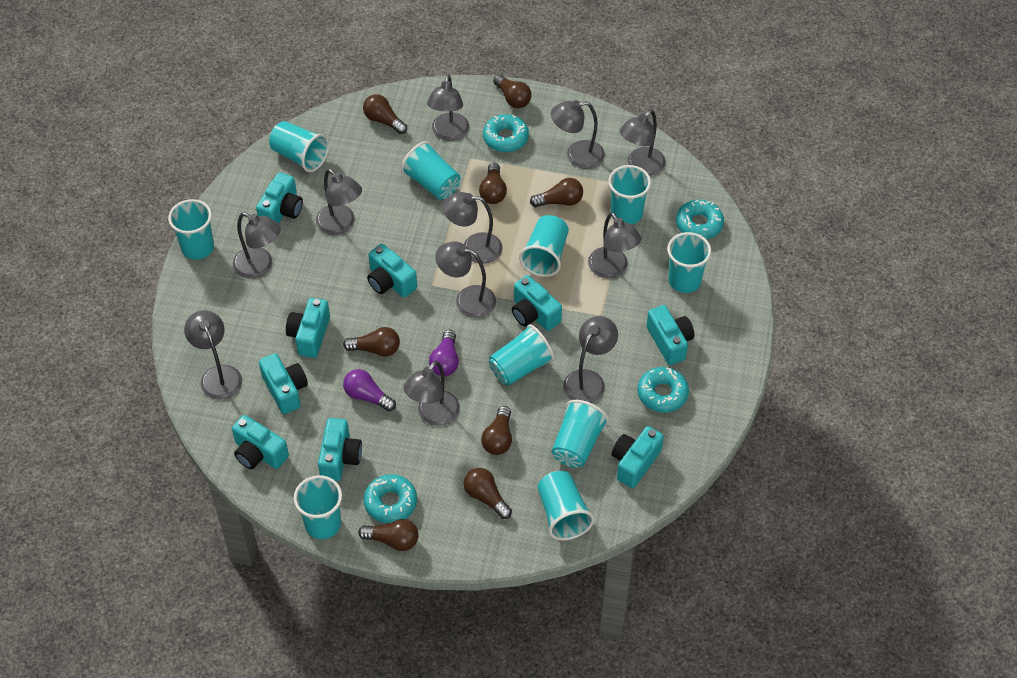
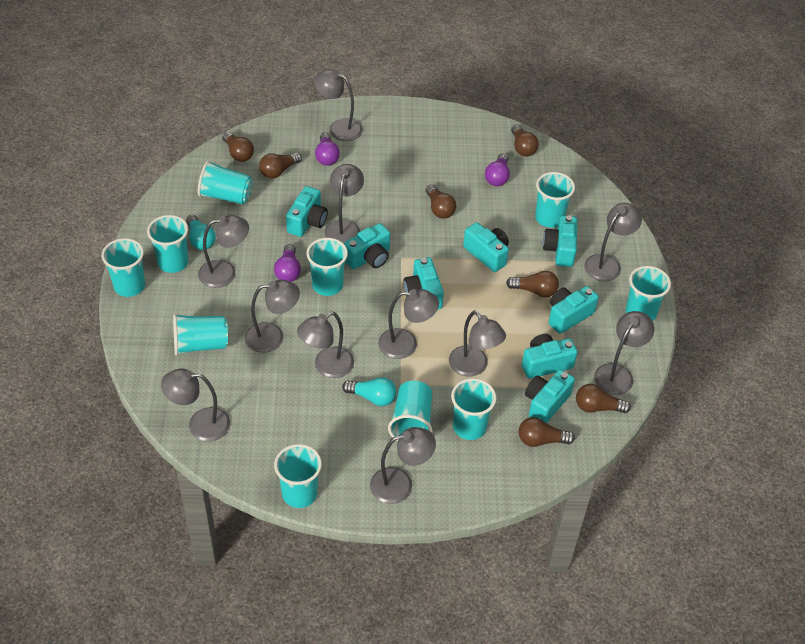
brown light bulb: [343,327,400,357] [358,519,418,551] [363,94,407,134] [464,468,512,519] [479,163,507,204] [481,406,512,455] [493,74,531,108] [530,178,583,207] = 8 -> [222,131,254,162] [259,152,302,178] [426,184,456,219] [506,271,559,297] [511,124,539,157] [518,417,575,447] [576,384,631,413] = 7
purple light bulb: [343,369,396,411] [429,330,459,376] = 2 -> [274,244,301,282] [315,132,340,166] [485,153,510,186] = 3
turquoise camera: [232,415,289,469] [256,172,303,224] [259,353,308,414] [286,298,330,358] [318,418,362,481] [367,244,417,298] [512,275,562,331] [612,426,664,488] [646,305,694,365] = 9 -> [286,186,328,237] [344,223,390,269] [403,257,444,310] [463,222,509,272] [522,334,577,379] [525,369,575,423] [543,215,577,267] [549,286,599,334] = 8
turquoise donut: [364,474,417,523] [483,114,529,152] [638,367,689,412] [676,200,724,239] = 4 -> none = 0
turquoise light bulb: none = 0 -> [186,215,216,250] [342,377,396,406] = 2

